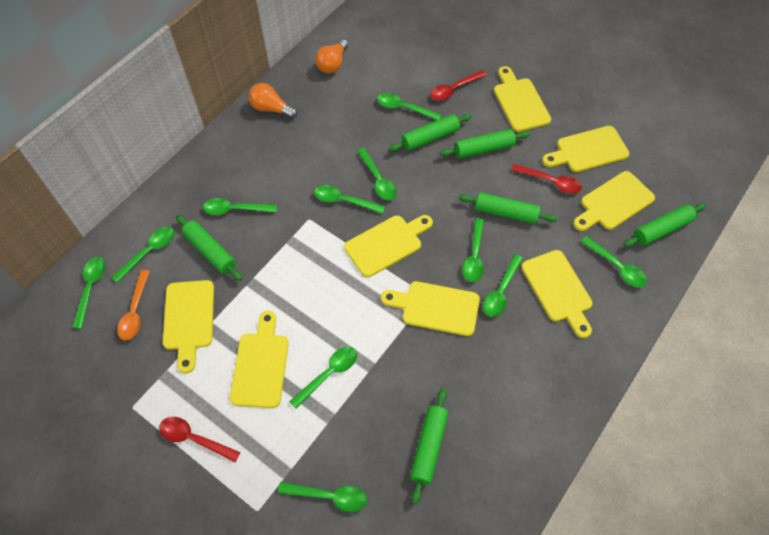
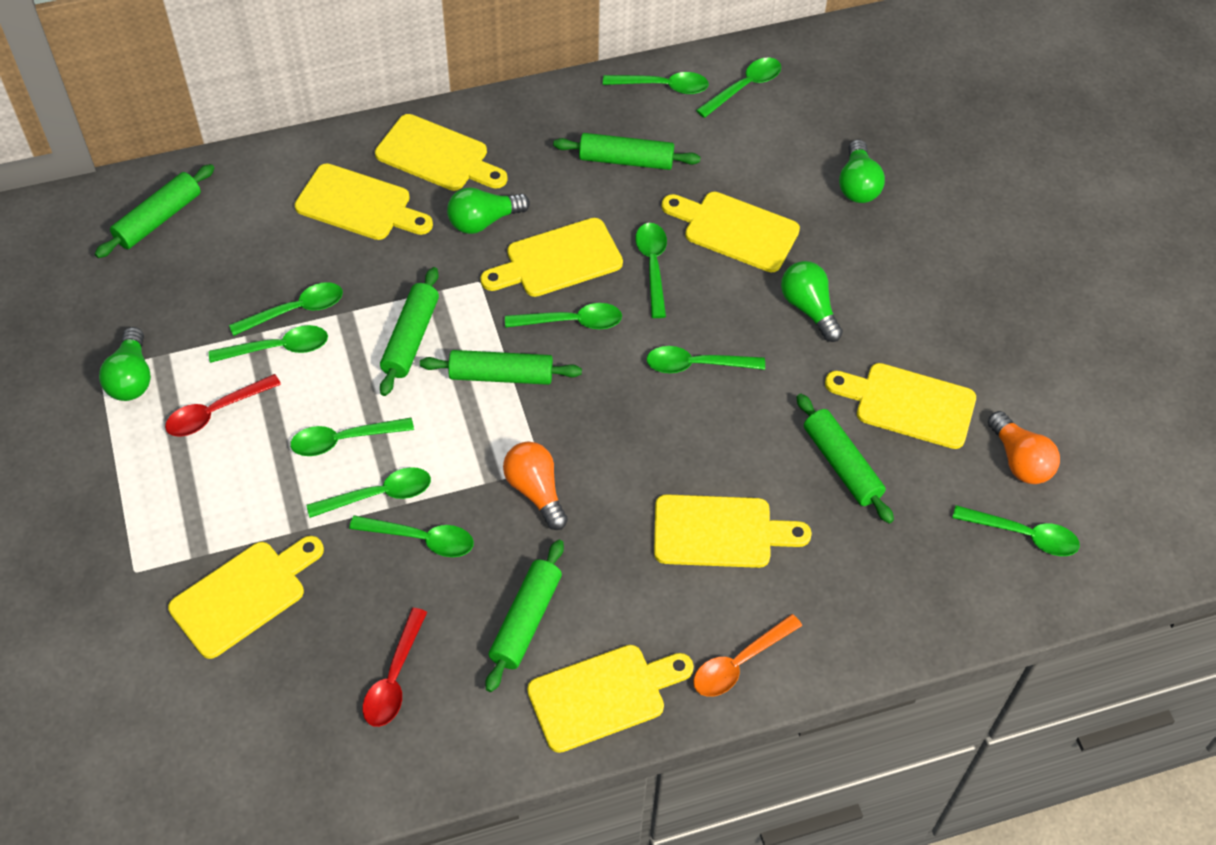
green light bulb: none = 0 -> [99,327,151,401] [447,187,530,234] [781,261,843,342] [839,139,885,203] = 4
red spoon: [159,417,240,462] [431,70,487,101] [511,164,582,193] = 3 -> [165,374,281,437] [363,608,427,727] = 2

